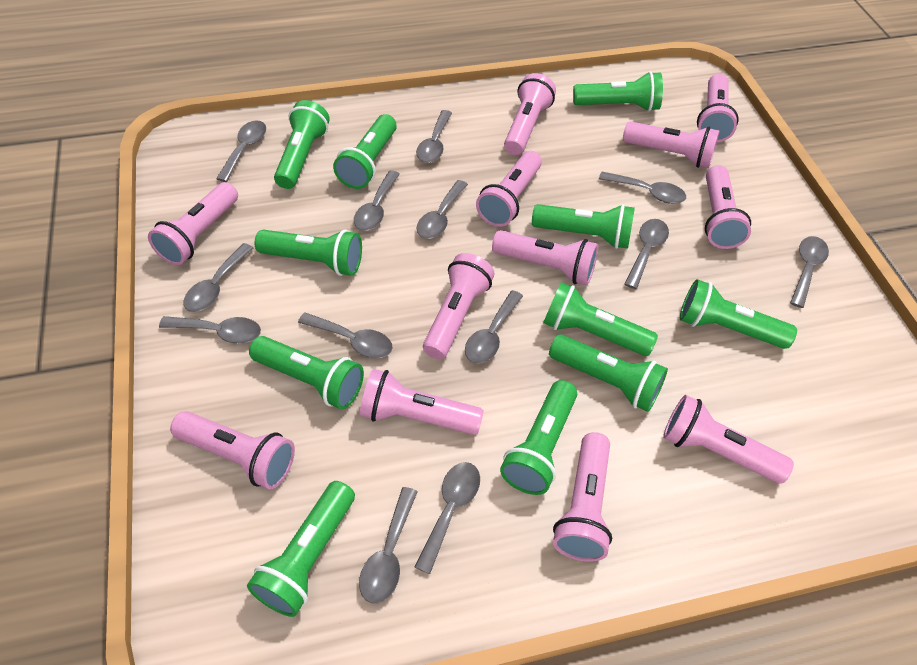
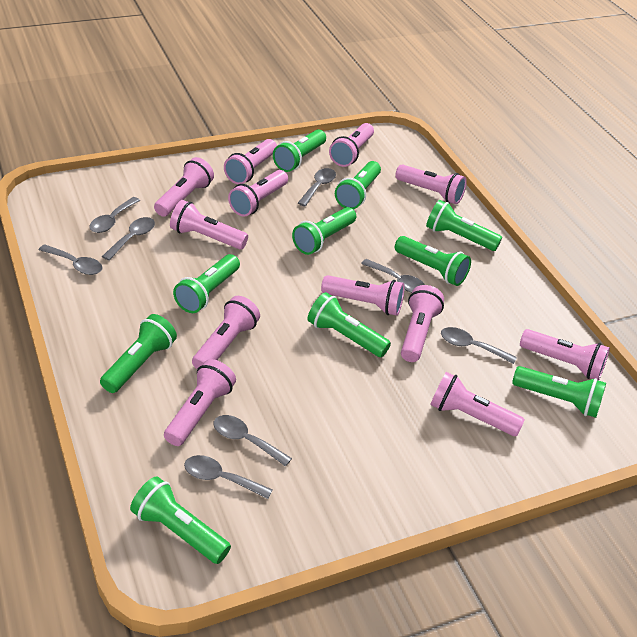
green flashlight: [247,481,355,617] [249,336,364,409] [255,230,362,276] [274,100,330,189] [333,114,397,189] [500,380,577,495] [532,204,635,249] [543,282,658,356] [549,334,668,412] [573,71,663,111] [680,279,797,349] = 11 -> [100,314,177,393] [130,476,231,564] [173,254,240,313] [273,129,326,172] [292,207,356,255] [307,292,391,357] [335,161,381,209] [395,236,471,286] [426,200,502,251] [512,366,606,418] = 10
grey spoon: [159,316,261,344] [184,243,253,312] [216,120,266,182] [298,312,393,358] [354,170,400,231] [359,487,418,604] [415,462,480,574] [416,110,452,163] [417,180,468,239] [465,290,523,364] [599,172,686,204] [624,219,669,289] [790,236,829,308] = 13 -> [39,244,102,275] [89,197,140,233] [102,217,155,261] [184,455,273,499] [214,415,292,467] [298,168,336,206] [361,259,425,293] [441,327,517,364] = 8

